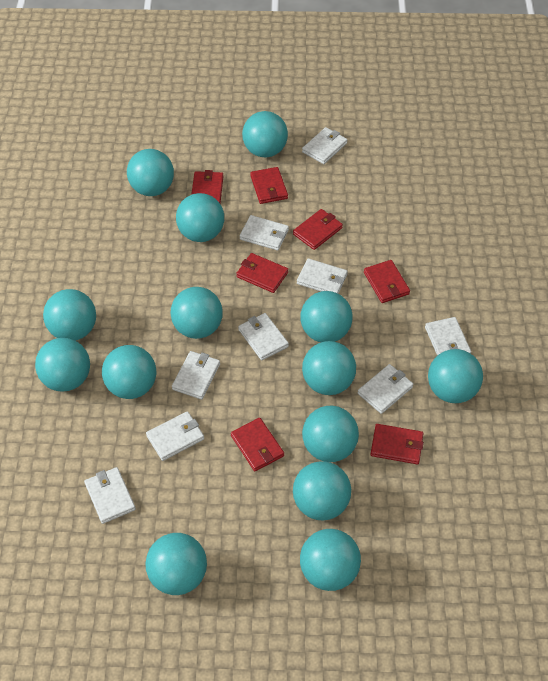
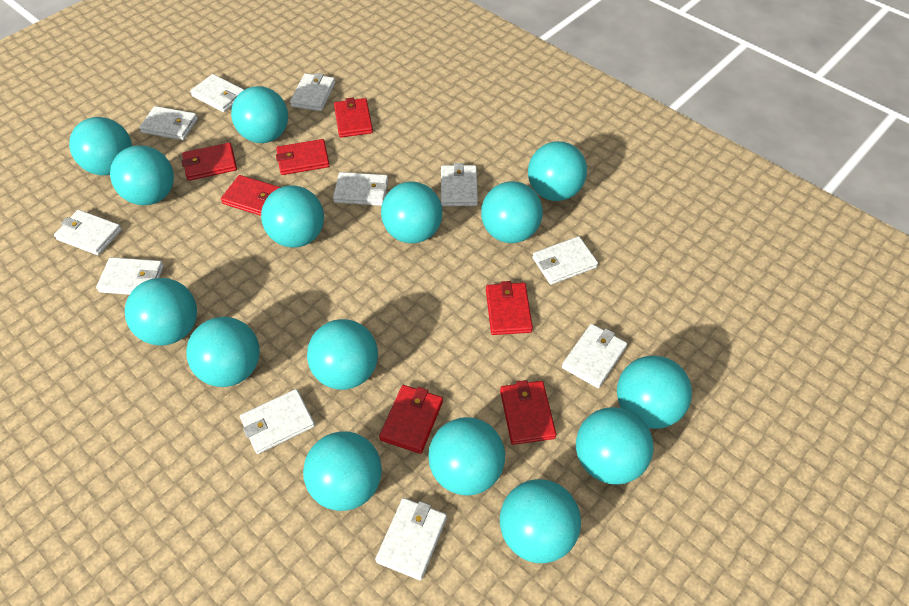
turquoise ball: [35,338,90,392] [43,289,96,341] [102,345,156,399] [127,149,174,196] [145,533,207,595] [171,287,223,339] [176,193,224,242] [242,111,288,157] [293,461,351,520] [300,529,361,591] [301,291,353,342] [302,341,356,395] [302,406,359,462] [428,349,483,403] = 14 -> [69,117,132,175] [110,145,174,205] [125,278,197,346] [186,317,260,387] [231,86,288,143] [261,185,324,247] [303,431,382,511] [307,319,378,390] [381,182,442,243] [428,417,505,496] [481,181,543,243] [500,479,581,563] [528,141,587,201] [576,407,654,485] [617,356,692,429] = 15
white wallet: [84,467,136,524] [146,411,204,461] [172,351,220,399] [238,313,289,360] [240,215,289,251] [297,258,348,294] [302,127,347,164] [358,364,414,414] [425,317,471,356] = 9 -> [54,210,122,255] [96,257,164,295] [139,106,198,140] [190,74,244,112] [240,389,315,454] [290,73,335,111] [333,172,388,206] [375,498,447,580] [441,163,478,206] [533,236,598,285] [562,324,627,388] = 11

